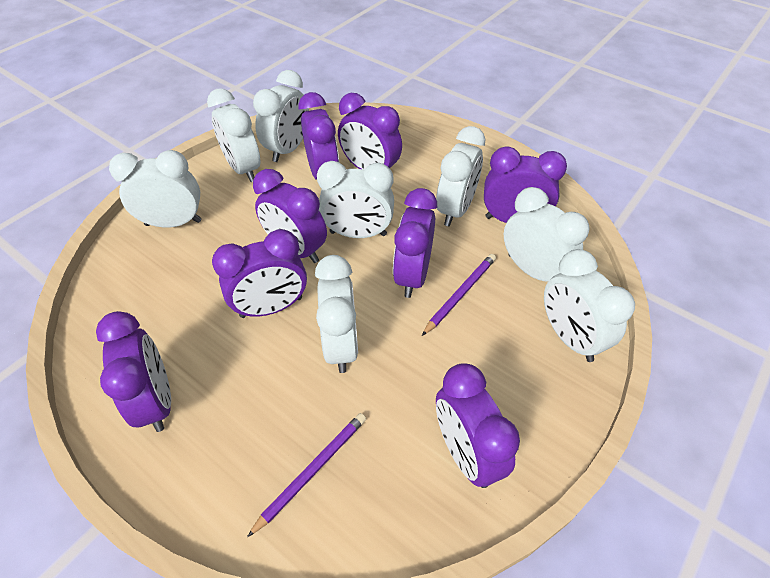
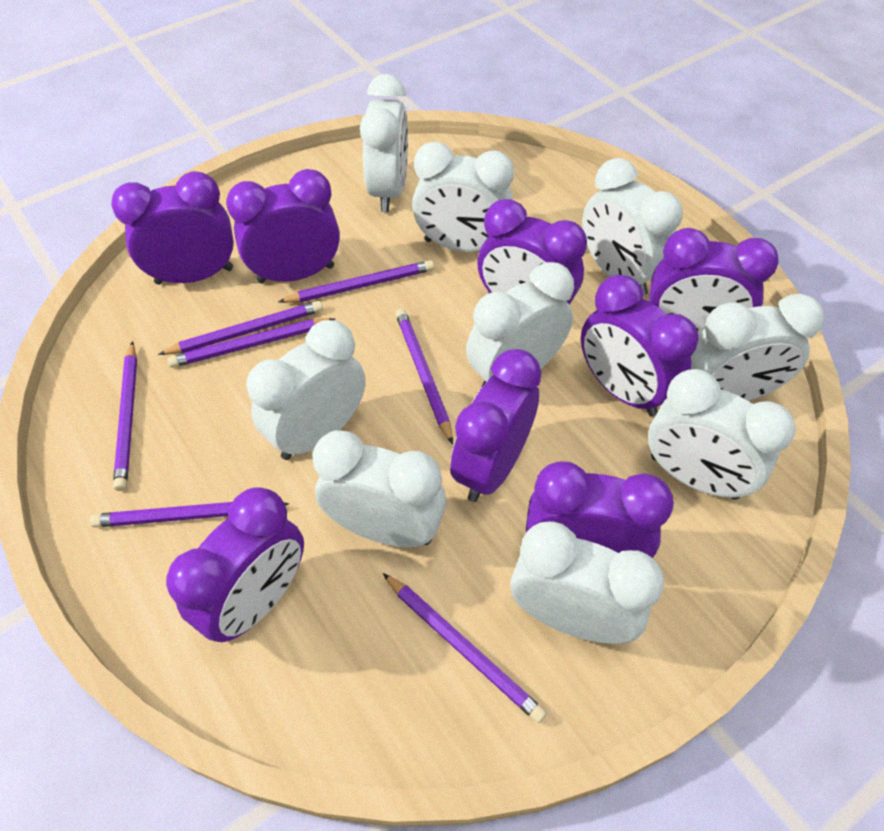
purple pencil: [247,413,366,537] [422,254,496,336] = 2 -> [90,502,289,527] [113,341,137,491] [158,301,323,355] [167,318,335,368] [278,260,434,303] [383,573,547,723] [395,308,453,445] = 7
white clock: [109,150,202,228] [207,88,260,182] [253,70,309,162] [315,255,358,373] [317,161,394,238] [436,126,485,226] [504,187,590,281] [544,249,635,362] = 8 -> [246,320,366,460] [312,430,446,547] [360,74,408,212] [412,142,514,252] [466,262,574,389] [510,521,664,644] [582,158,683,295] [648,369,796,500] [691,294,824,401] = 9

